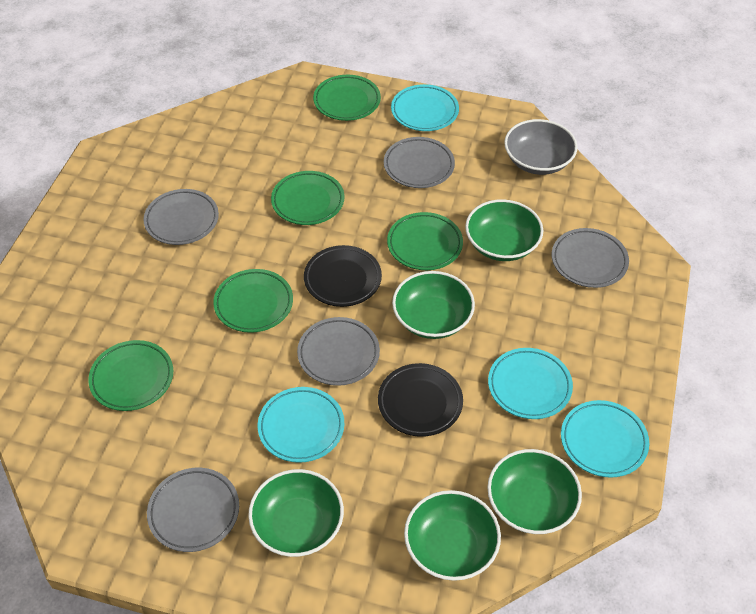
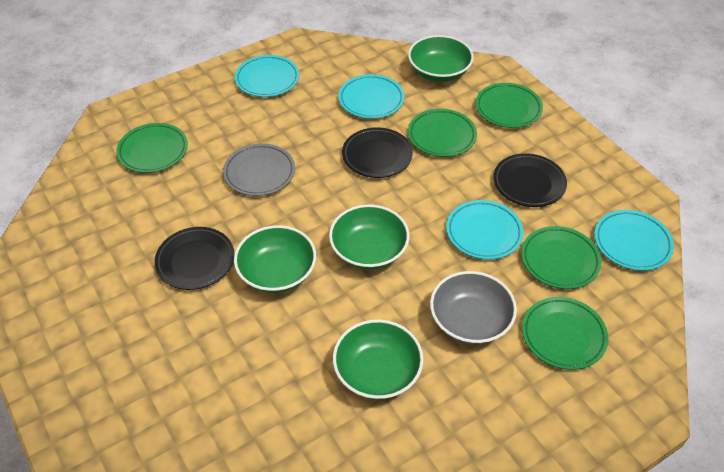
black plate: [304,245,382,307] [378,363,463,437] = 2 -> [155,227,234,290] [342,127,413,178] [493,153,567,207] = 3
green bowl: [248,469,344,557] [392,271,475,339] [404,490,501,581] [465,199,543,261] [487,449,582,534] = 5 -> [234,225,316,293] [329,204,410,270] [333,319,424,399] [408,35,474,82] = 4
grey plate: [143,189,219,245] [147,468,239,552] [297,317,380,386] [384,137,455,188] [552,228,629,288] = 5 -> [223,143,295,196] = 1

